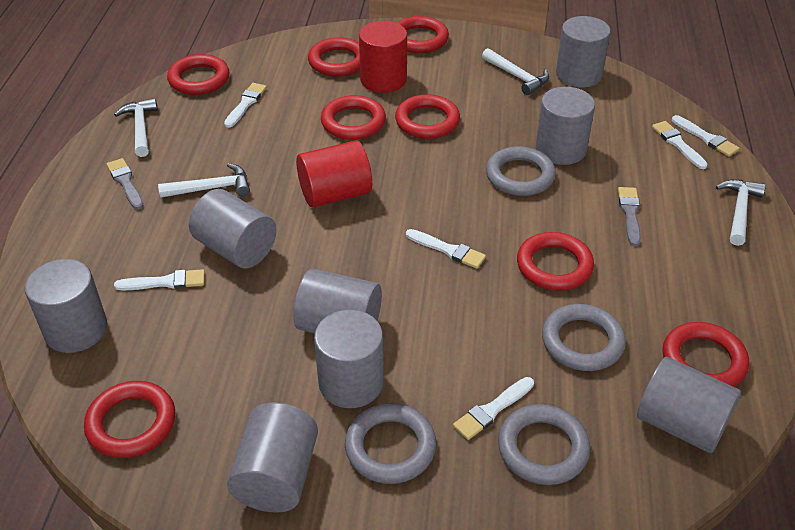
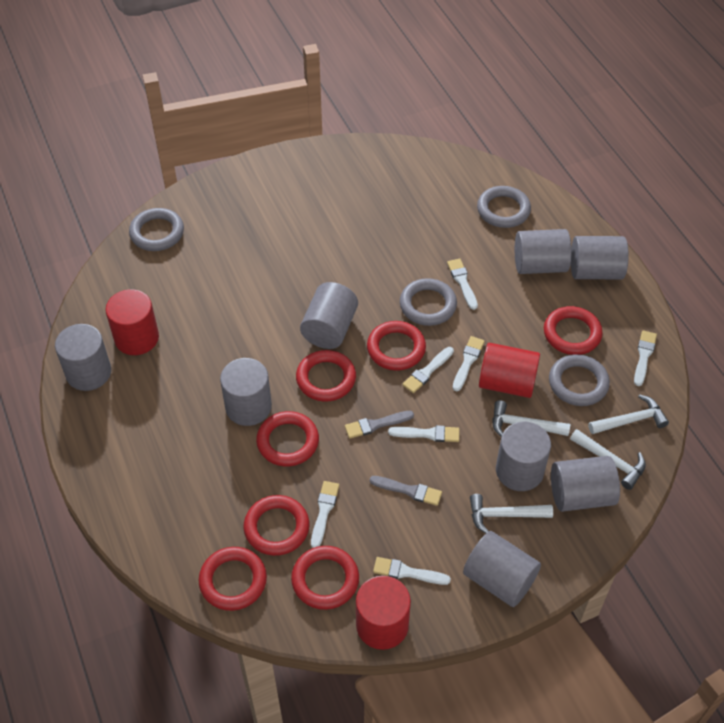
red cylinder: [296,140,372,207] [359,21,407,93] = 2 -> [105,289,159,355] [356,576,411,650] [479,343,540,398] = 3
red ring: [84,381,175,458] [167,54,229,95] [308,37,360,77] [321,95,386,140] [395,94,460,139] [397,16,449,53] [517,232,594,291] [662,322,749,387] = 8 -> [199,547,267,611] [244,495,309,556] [256,411,319,467] [291,546,359,610] [296,350,356,402] [367,321,426,371] [544,306,603,355] = 7
white brush: [114,269,205,290] [224,83,267,128] [406,229,486,269] [453,377,534,440] [652,121,708,169] [672,115,740,157] = 6 -> [311,481,339,548] [373,557,451,585] [388,425,459,442] [402,347,454,393] [447,258,478,310] [453,336,485,391] [634,330,657,386] = 7

